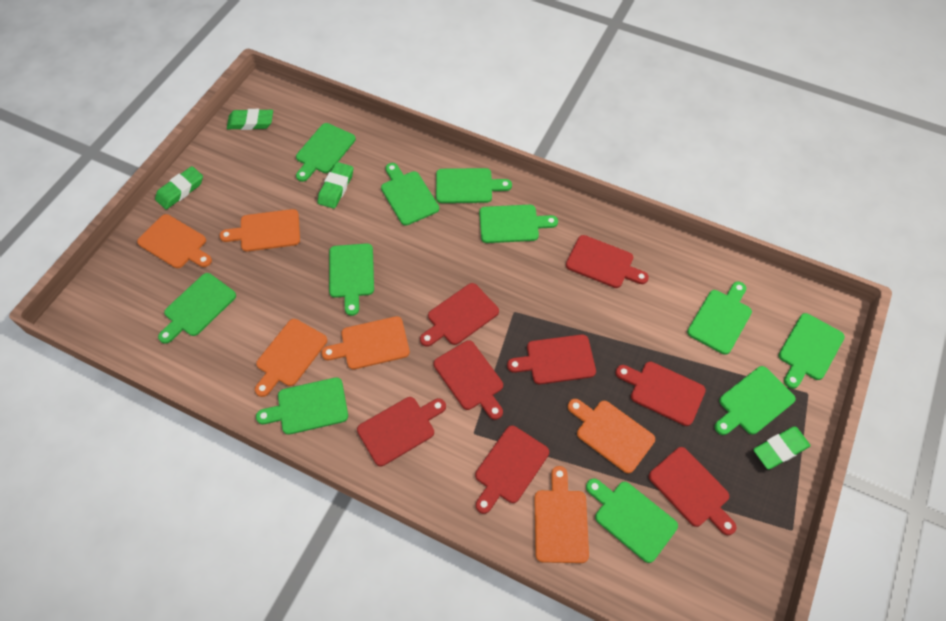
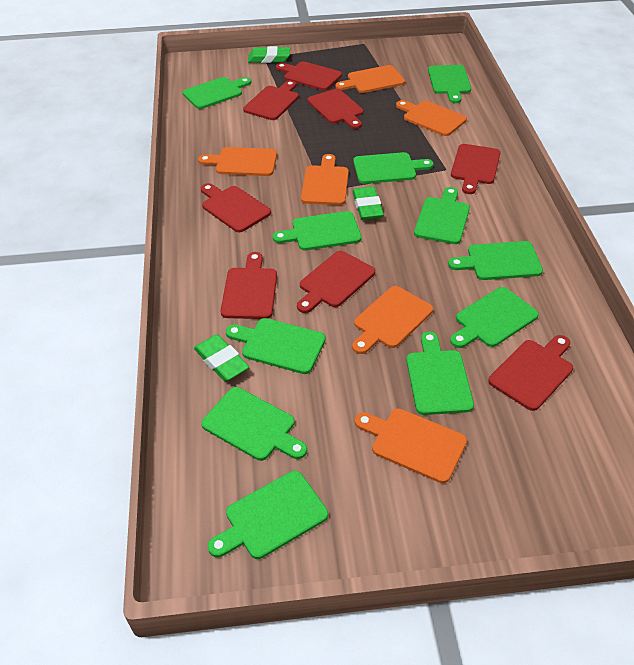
green eraser: [155,166,203,210] [227,109,273,130] [318,162,353,209] [753,427,810,469] = 4 -> [194,334,249,381] [248,46,290,63] [352,186,384,220] = 3

